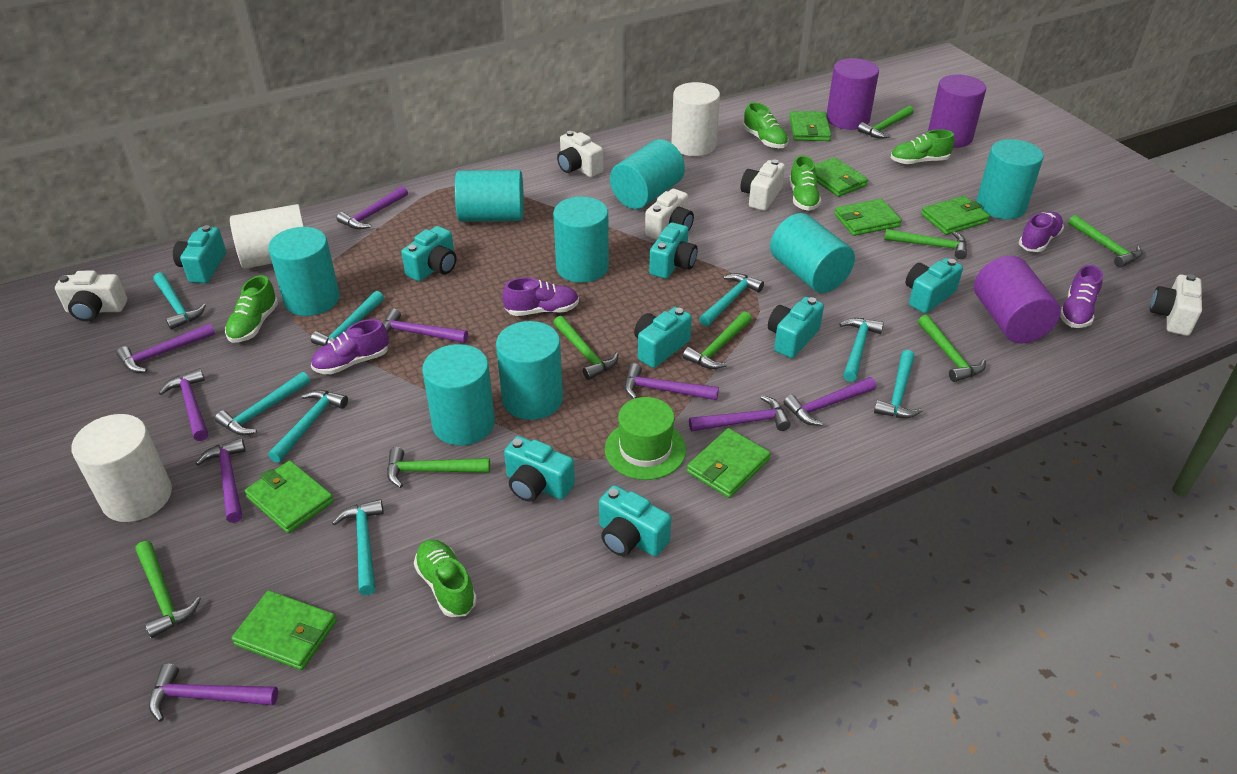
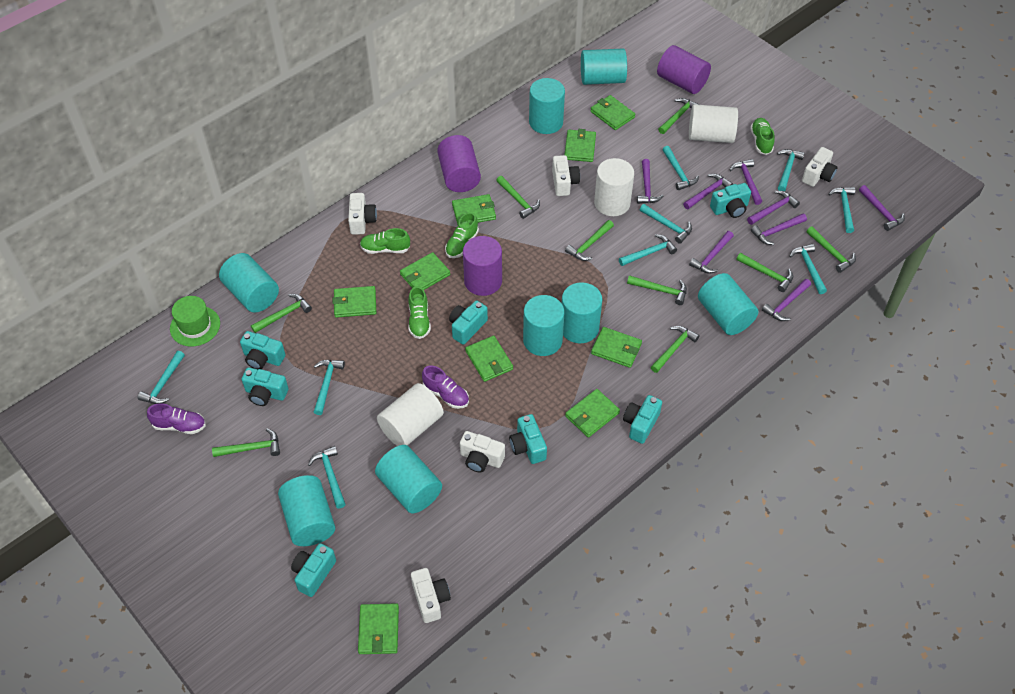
green hammer: [136,541,201,638] [387,447,490,488] [554,316,619,380] [683,311,752,369] [858,106,914,139] [884,229,967,259] [918,315,986,382] [1068,215,1142,267] = 8 -> [212,428,280,457] [251,294,312,333] [496,176,540,219] [565,220,614,261] [627,275,687,305] [651,326,700,373] [658,98,700,134] [736,253,793,292] [806,226,856,273] = 9
green shoe: [225,275,278,343] [414,539,477,617] [743,102,789,148] [789,155,821,211] [891,129,955,165] = 5 -> [360,228,410,254] [408,286,431,339] [445,212,479,258] [750,118,775,155] = 4
green wallet: [231,590,337,670] [245,460,334,533] [687,428,771,498] [789,111,831,141] [815,157,868,197] [834,199,902,236] [921,196,990,235] = 7 -> [333,286,376,318] [358,603,399,654] [400,252,450,290] [452,194,496,225] [465,336,513,382] [564,129,596,162] [565,389,620,437] [590,95,635,130] [591,327,642,368] = 9
purple hammer: [117,323,215,373] [149,663,278,722] [159,368,208,441] [196,438,246,523] [337,186,408,230] [383,308,468,343] [624,363,719,400] [689,395,791,431] [783,377,876,426] = 9 -> [637,159,663,204] [683,174,733,209] [689,231,734,274] [730,159,762,205] [747,191,800,225] [751,213,807,245] [762,279,811,321] [859,185,905,231] = 8
purple shoe: [311,319,389,374] [502,277,579,316] [1018,212,1064,252] [1060,265,1103,328] = 4 -> [147,403,206,434] [422,365,469,409] = 2
turquoise camera: [173,225,226,283] [401,226,456,281] [504,436,575,502] [599,485,671,556] [634,307,692,368] [649,222,698,279] [768,297,824,358] [906,258,963,313] = 8 -> [240,331,286,369] [242,367,289,406] [291,543,336,597] [449,300,488,345] [509,414,547,464] [623,395,662,444] [710,183,751,218] = 7
turquoise hammer: [153,272,206,330] [215,372,310,436] [268,390,348,463] [311,291,384,346] [332,499,384,595] [699,273,764,326] [839,318,884,382] [874,350,923,418] = 8 -> [137,351,185,404] [308,446,346,508] [314,360,345,415] [619,234,677,266] [640,204,692,244] [662,146,699,190] [777,149,805,191] [789,244,827,294] [829,187,855,233] = 9

